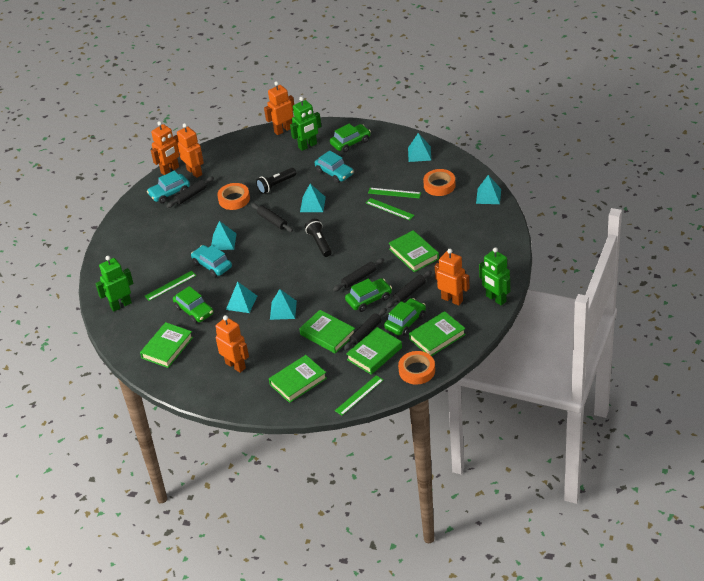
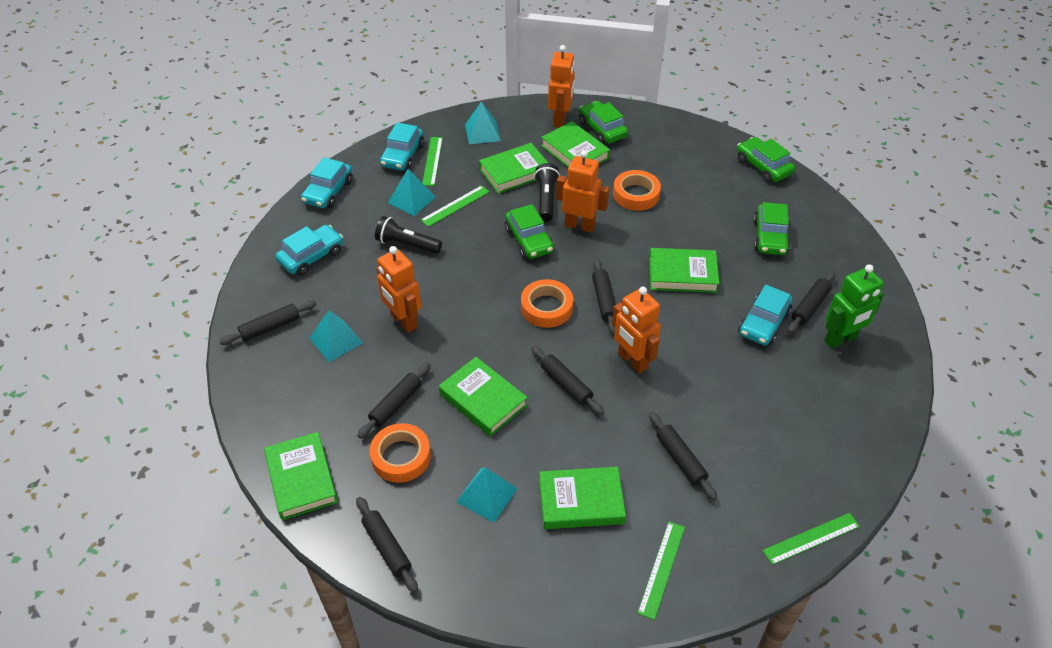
black rolling pin: [167,176,214,208] [251,203,293,232] [333,258,384,292] [344,308,387,351] [386,270,432,308] = 5 -> [220,300,316,345] [356,497,418,593] [357,363,431,438] [531,346,604,415] [592,259,616,334] [649,412,717,500] [787,271,835,333] = 7
green robot: [95,256,134,312] [290,97,321,151] [479,247,510,306] = 3 -> [824,264,884,349] = 1
orange robot: [151,121,179,175] [177,123,204,178] [216,315,249,373] [264,81,294,135] [435,249,470,306] = 5 -> [376,246,421,333] [548,45,575,128] [556,150,609,233] [612,287,661,374] = 4
turquoise car: [147,171,190,203] [191,245,232,277] [315,150,354,183] = 3 -> [275,225,343,276] [301,157,353,208] [380,122,424,170] [738,285,792,345] = 4
turquoise pyramid: [211,221,237,250] [226,281,257,313] [270,289,297,320] [300,184,326,212] [408,133,431,162] [476,175,501,204] = 6 -> [309,310,363,362] [388,169,436,216] [456,467,518,523] [465,101,501,144] = 4

